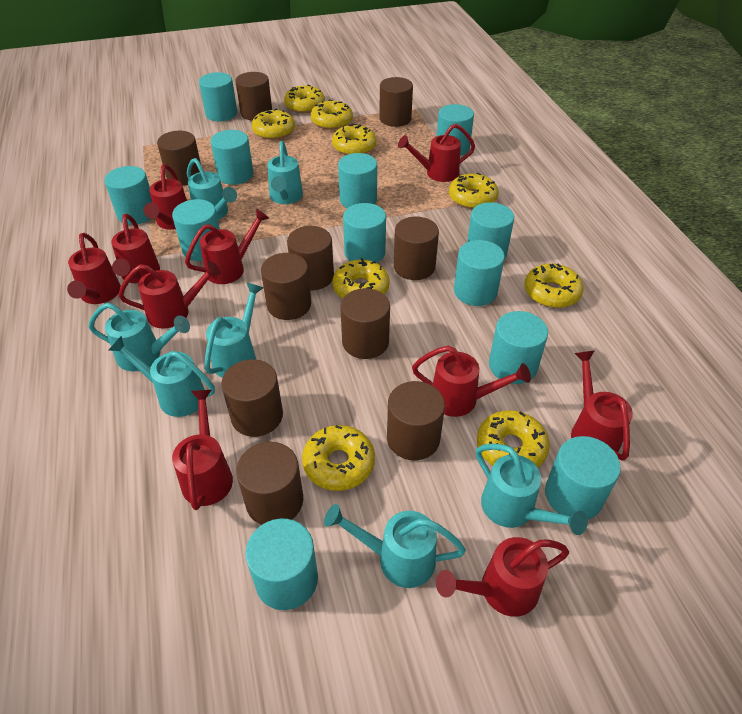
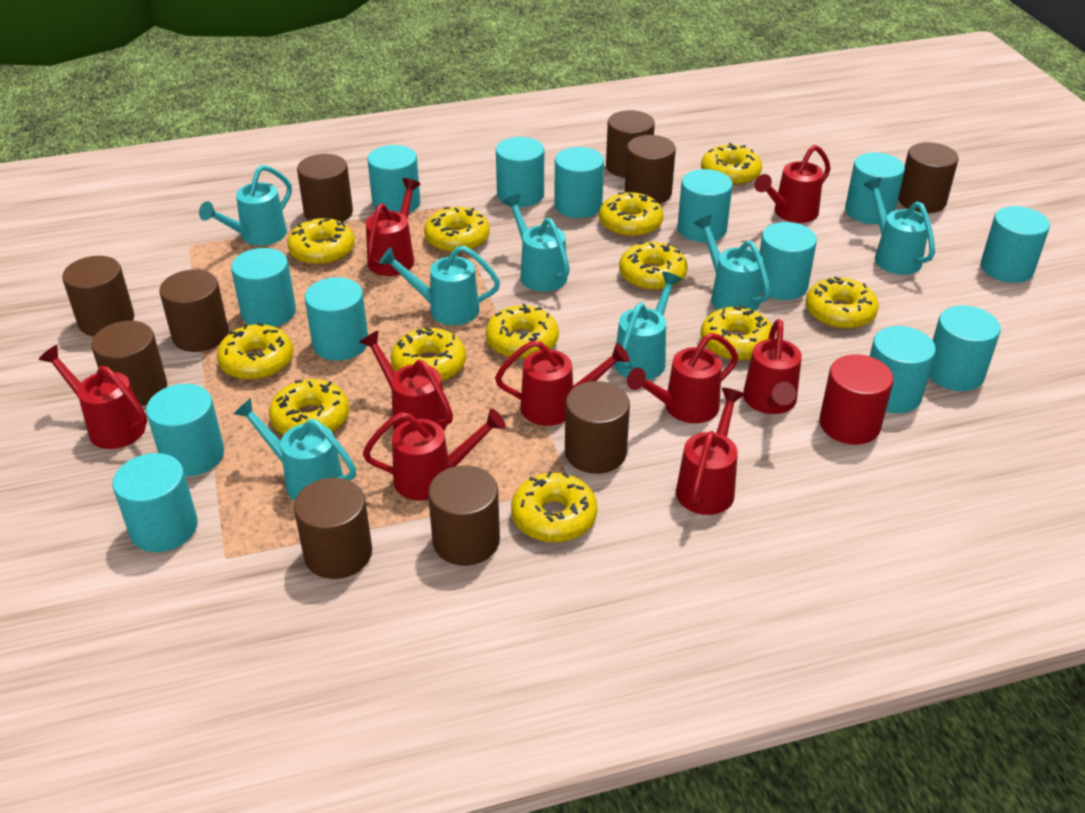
red cylinder: none = 0 -> [819,354,894,445] = 1
red watering can: [67,233,121,304] [111,214,160,283] [118,261,221,329] [143,164,187,230] [172,390,233,510] [185,209,269,284] [398,124,475,182] [412,346,531,417] [436,537,569,617] [571,350,633,461] = 10 -> [38,345,147,449] [359,331,453,430] [363,409,506,501] [366,178,421,276] [495,340,630,426] [627,333,738,423] [676,388,745,515] [743,319,802,414] [754,145,831,223] = 9
turquoise cylinder: [104,166,152,225] [172,199,220,261] [199,72,237,121] [210,130,254,185] [245,519,318,610] [338,153,377,208] [343,203,386,263] [437,104,474,156] [454,240,505,306] [467,202,514,259] [489,311,548,384] [545,436,621,519] = 12 -> [112,453,198,552] [146,384,224,477] [231,248,296,327] [305,277,368,360] [367,145,420,213] [496,137,544,207] [554,147,604,218] [677,169,733,242] [759,222,817,300] [845,153,905,224] [870,326,936,414] [929,305,1001,391] [981,206,1050,283] = 13
yellow donut: [251,109,295,140] [284,85,325,113] [302,425,375,491] [311,100,353,130] [332,124,377,155] [332,258,390,298] [449,173,498,209] [477,410,550,467] [524,263,584,308] = 9 -> [217,323,293,380] [269,379,349,435] [287,218,355,265] [391,327,466,381] [424,207,490,253] [486,303,559,360] [511,471,597,543] [599,192,663,237] [619,242,688,291] [701,143,762,186] [701,305,772,361] [806,277,878,329] = 12

